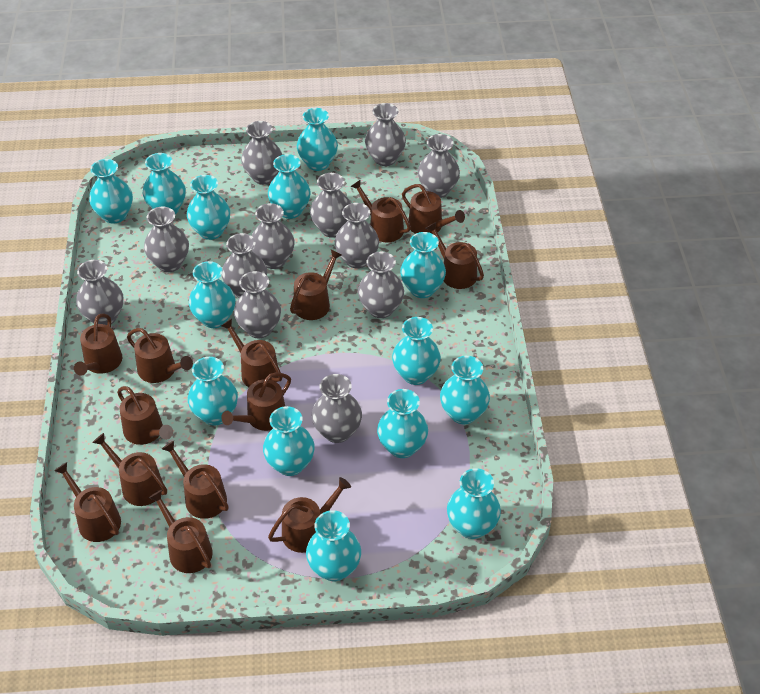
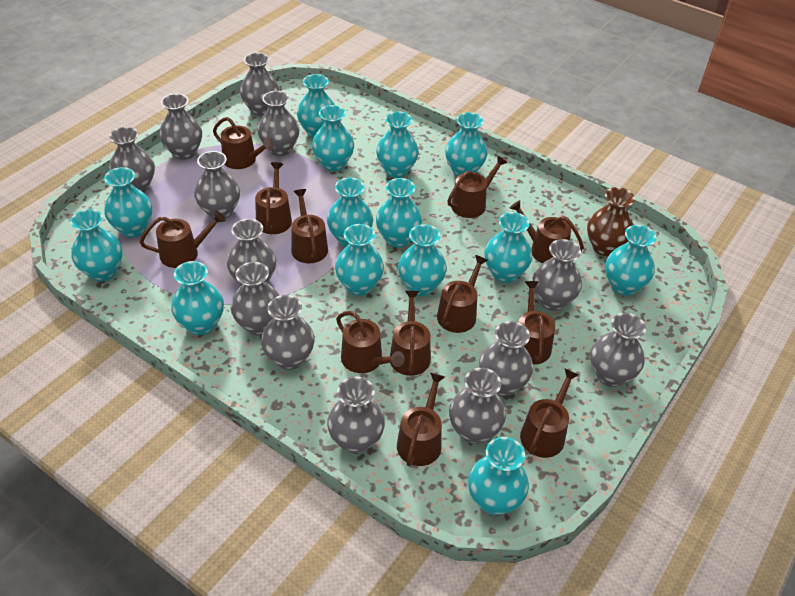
brown vase: none = 0 -> [587,187,635,256] = 1
brown watering can: [54,462,121,542] [74,314,122,376] [92,433,167,506] [117,386,173,445] [127,328,193,383] [149,490,213,573] [162,441,229,519] [221,319,282,387] [221,373,291,431] [268,477,351,553] [290,250,342,320] [350,179,411,242] [402,184,465,234] [426,222,484,289] = 14 -> [140,211,225,268] [213,117,274,169] [255,162,292,234] [291,189,328,263] [336,311,404,373] [390,291,431,376] [397,373,445,466] [437,255,488,333] [447,155,507,218] [510,200,584,263] [518,281,555,365] [520,368,579,458] = 12
grey vase: [76,260,123,325] [144,207,189,272] [222,233,267,298] [234,271,281,338] [241,121,282,184] [252,203,295,269] [310,173,351,238] [311,374,362,443] [335,203,379,268] [358,252,404,318] [365,103,406,166] [418,134,460,198] = 12 -> [109,127,155,193] [159,94,202,160] [194,151,240,219] [227,219,276,285] [231,262,280,336] [240,52,279,116] [258,91,299,156] [261,295,315,370] [327,376,385,454] [449,368,506,444] [479,321,533,396] [532,239,582,311] [590,313,646,387] = 13

